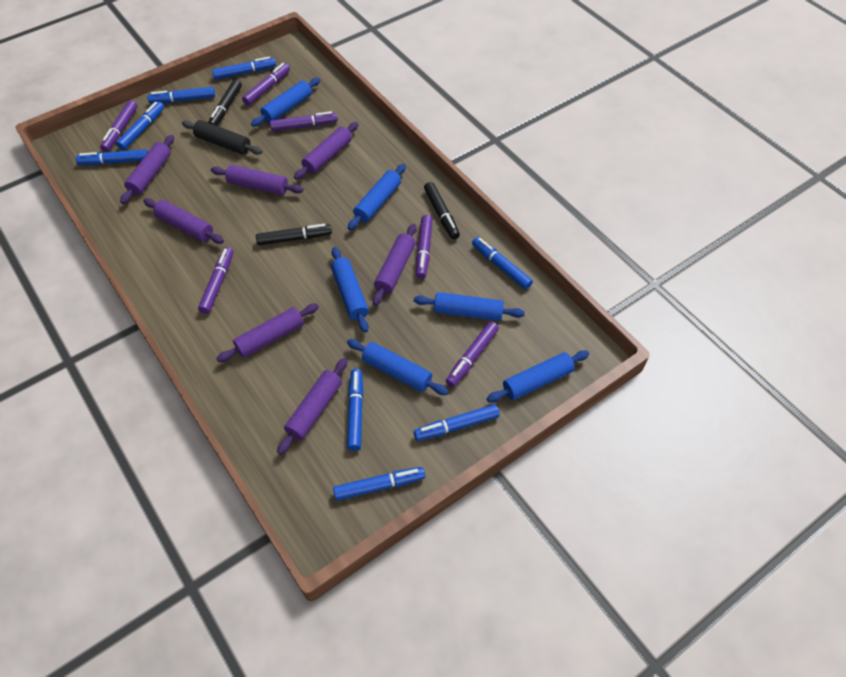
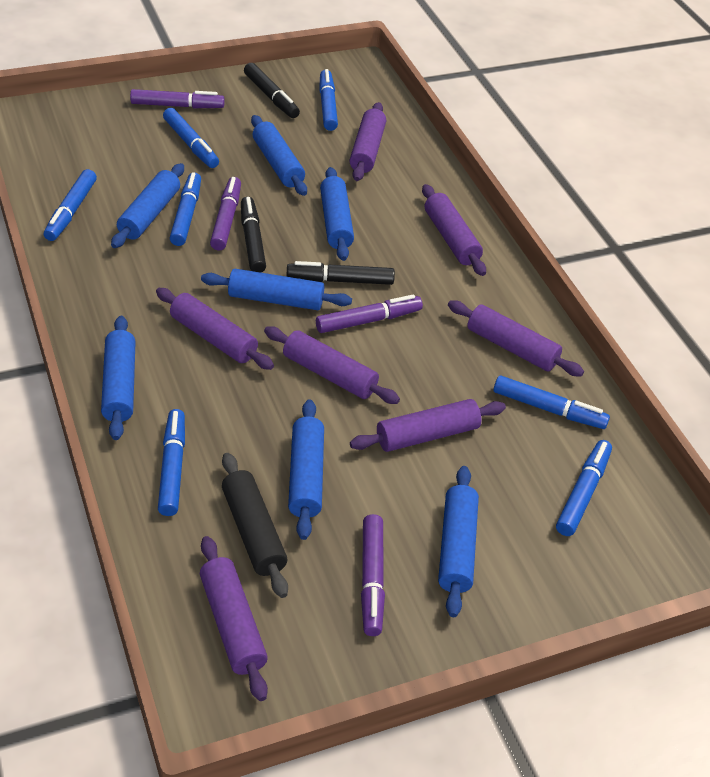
blue marker: [76,149,148,165] [116,102,164,150] [147,87,215,104] [212,57,276,80] [333,467,425,501] [347,369,363,451] [414,404,500,441] [472,237,533,289] = 8 -> [44,169,97,241] [158,409,185,516] [163,108,219,168] [170,172,201,246] [319,69,338,131] [493,376,610,429] [556,440,612,536] = 7
blue rolling pin: [251,78,320,127] [331,247,369,333] [347,339,449,395] [348,164,406,230] [414,292,525,321] [487,350,589,402] = 6 -> [101,316,136,440] [111,163,184,248] [201,269,352,310] [251,115,307,196] [288,399,324,540] [320,167,354,261] [438,466,479,617] = 7
purple marker: [100,100,137,152] [198,247,234,314] [242,63,290,105] [270,111,338,131] [416,215,433,279] [446,321,499,387] = 6 -> [130,89,225,108] [210,177,241,250] [316,294,423,333] [361,514,385,636] = 4

